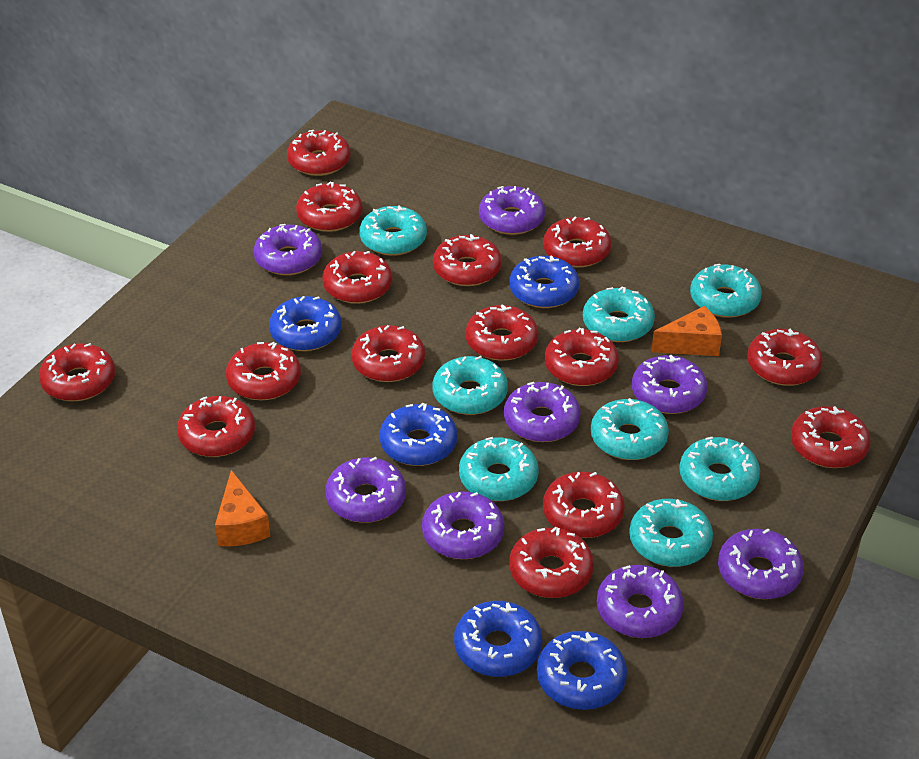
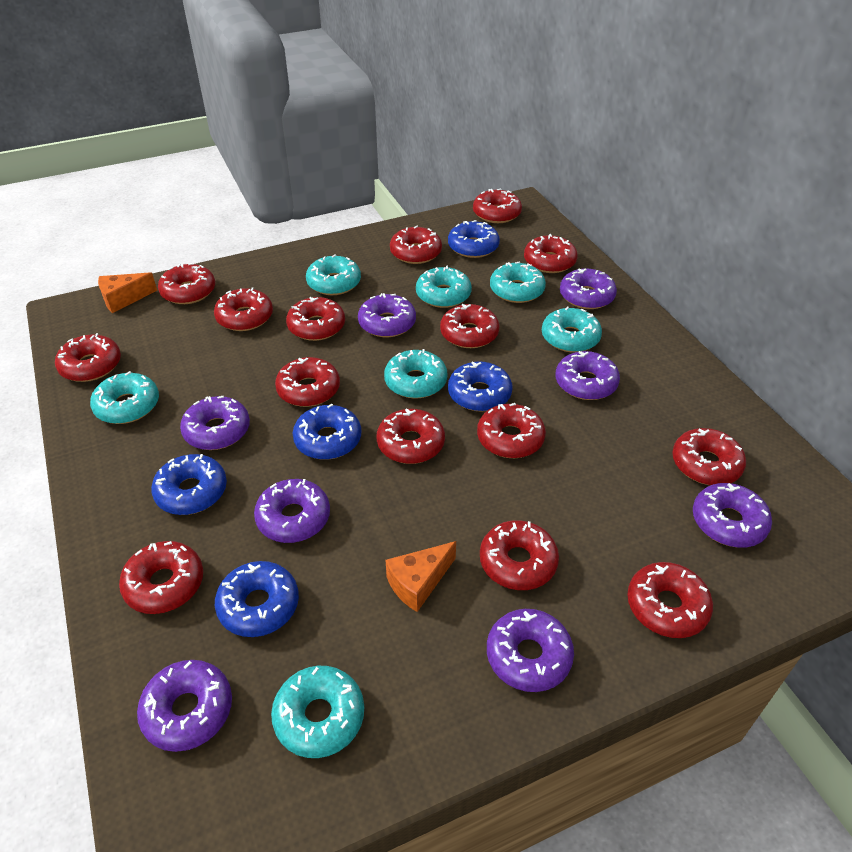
turquoise donut: [359,205,427,256] [433,356,508,415] [459,437,539,501] [583,287,655,342] [591,398,669,460] [629,499,713,567] [679,437,760,501] [690,264,762,318] = 8 -> [90,371,159,424] [271,666,364,758] [306,254,361,295] [384,349,448,399] [416,266,472,308] [490,262,546,303] [542,306,602,352] = 7

